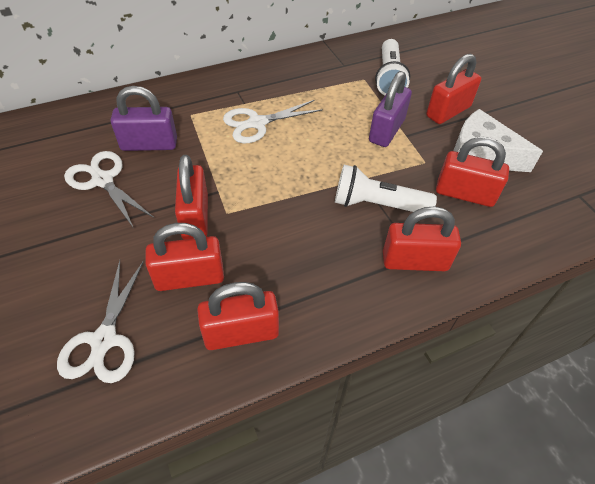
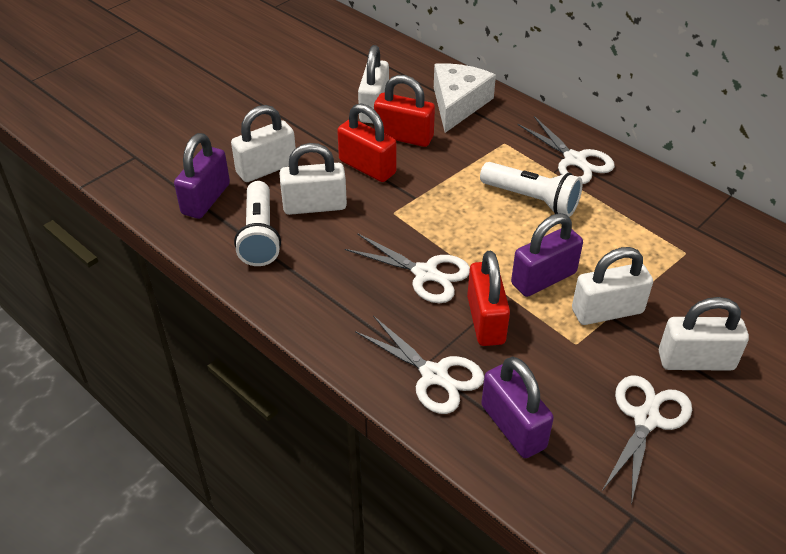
purple padlock: [111,86,177,151] [369,71,412,147] = 2 -> [174,133,230,219] [481,357,554,458] [511,213,583,297] = 3
red padlock: [145,223,224,291] [175,155,208,240] [197,282,279,350] [383,206,461,271] [426,54,481,124] [436,137,509,207] = 6 -> [337,103,397,182] [374,75,435,147] [467,251,510,346] = 3
white padlock: none = 0 -> [231,105,296,182] [280,143,347,215] [358,45,389,123] [572,247,653,325] [659,297,749,371] = 5
white scissors: [57,260,144,383] [64,151,154,227] [223,100,323,143] = 3 -> [345,233,470,303] [355,316,484,414] [517,116,615,184] [602,376,692,504] = 4

